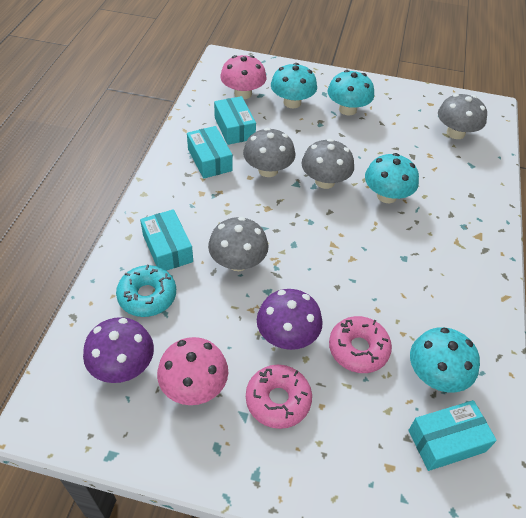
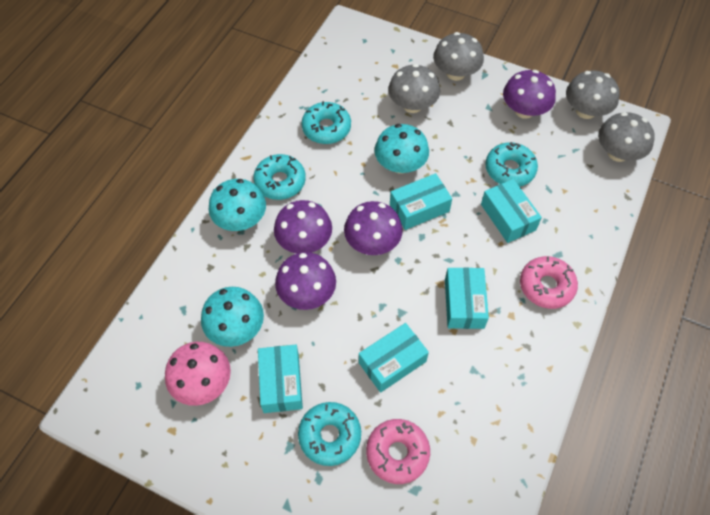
pink mushroom: [157,337,228,405] [220,55,267,99] = 2 -> [165,342,231,406] = 1
purple mushroom: [83,317,154,383] [257,289,323,350] = 2 -> [274,200,332,254] [275,252,336,310] [344,201,403,255] [503,70,556,119] = 4
turquoise box: [140,209,193,271] [187,126,233,179] [214,96,256,145] [408,400,497,471] = 4 -> [258,345,303,413] [359,323,429,393] [390,173,452,230] [445,267,489,329] [481,179,542,243] = 5
turquoise donut: [116,265,176,317] = 1 -> [253,154,306,200] [298,402,361,466] [302,101,351,144] [485,142,538,187] = 4
turquoise mushroom: [271,63,317,108] [328,70,374,115] [365,153,419,203] [410,327,480,393] = 4 -> [201,287,264,347] [209,179,266,231] [375,124,429,174] = 3

